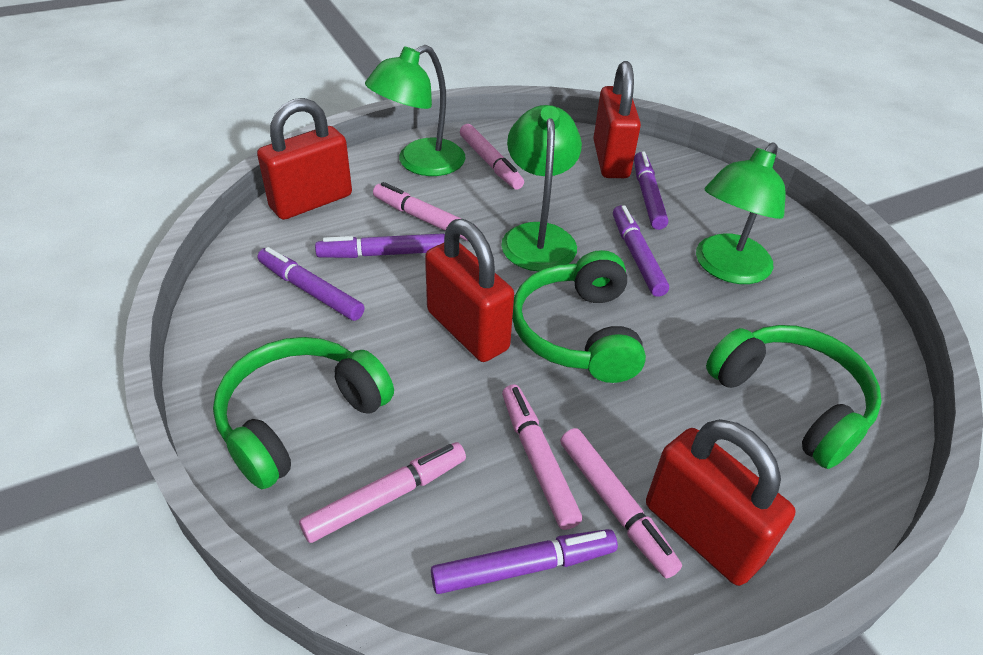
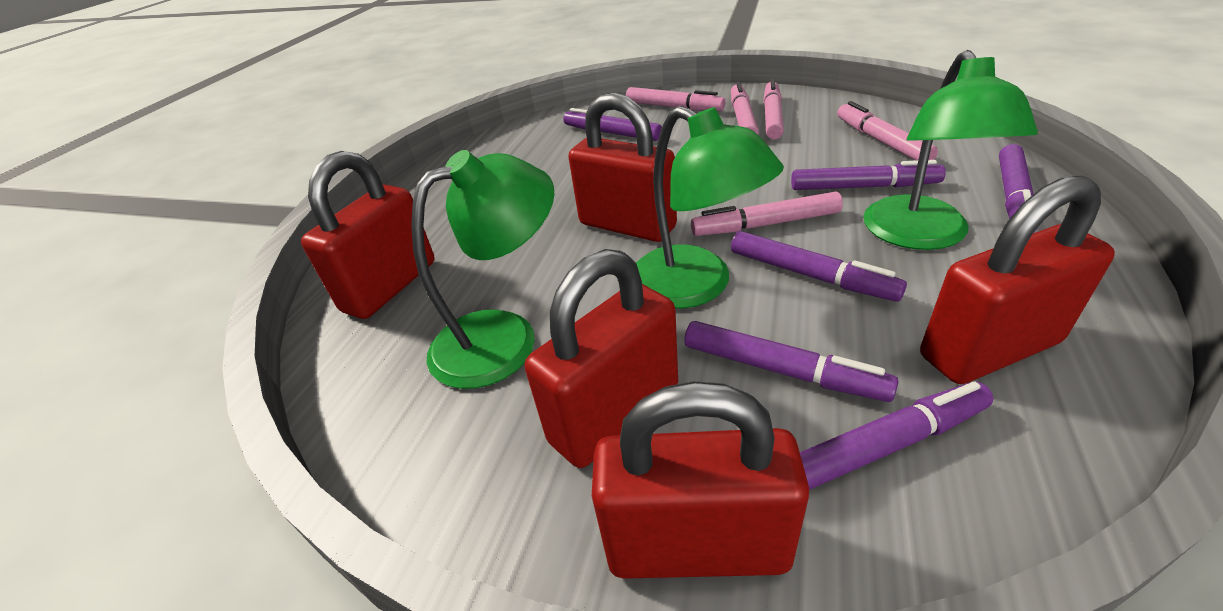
green headphones: [213,337,394,490] [512,250,646,383] [706,325,882,469] = 3 -> none = 0
purple marker: [257,247,364,321] [315,233,445,258] [431,529,618,594] [613,205,669,297] [634,151,668,230] = 5 -> [563,108,662,141] [684,321,898,402] [731,231,907,302] [791,160,946,190] [800,381,993,490] [999,144,1037,233] = 6
red padlock: [257,98,352,220] [425,219,514,362] [593,61,641,178] [646,419,796,586] = 4 -> [301,151,435,319] [525,249,678,468] [569,92,677,242] [592,381,809,579] [920,175,1115,384] = 5

